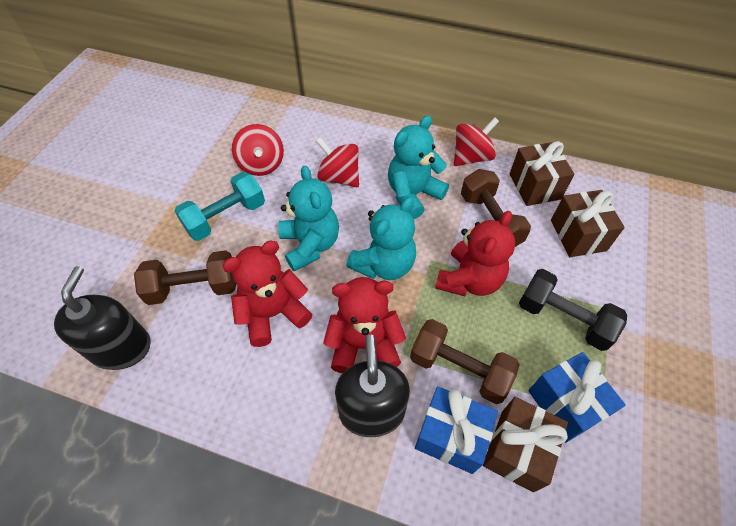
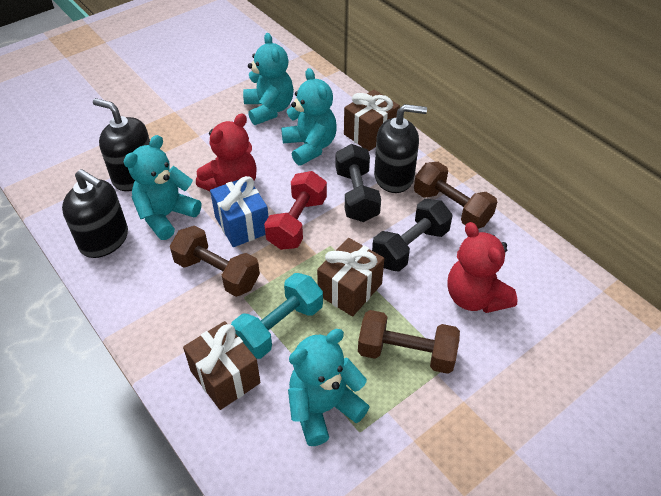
black dumbbell: [519,269,627,351] = 1 -> [336,144,381,222] [372,198,452,272] = 2
black soap dispenser: [54,266,151,370] [335,335,410,437] = 2 -> [62,169,128,258] [93,98,150,191] [374,104,427,193] = 3
blue gift: [415,386,498,474] [528,352,626,443] = 2 -> [210,176,268,247] = 1
red dumbbell: none = 0 -> [264,171,327,250] = 1
red spinning top: [232,124,284,176] [316,137,359,187] [454,117,499,166] = 3 -> none = 0
red teddy bear: [222,240,312,347] [323,277,406,373] [435,211,515,296] = 3 -> [196,113,257,191] [447,222,518,313] = 2
turquoise teddy bear: [278,166,339,271] [346,197,416,280] [388,115,449,219] = 3 -> [124,135,201,240] [243,33,294,125] [281,68,337,166] [288,329,370,446] = 4

